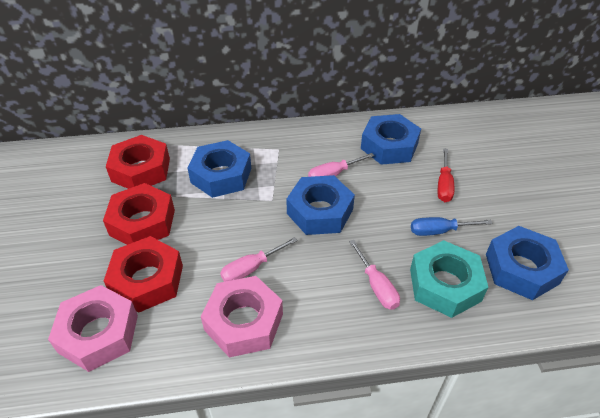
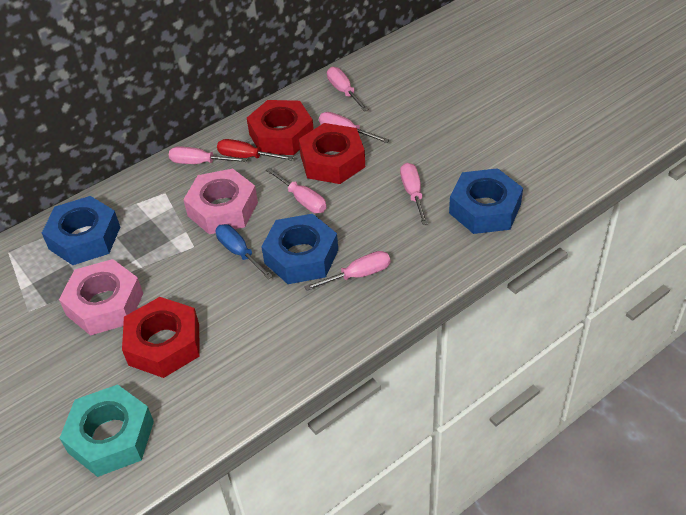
blue nut: [187,140,251,198] [286,175,355,235] [361,114,421,165] [486,226,569,300] = 4 -> [42,196,120,265] [261,214,338,284] [449,168,523,234] = 3
pink screwdriver: [220,237,298,282] [308,153,374,177] [349,240,400,310] = 3 -> [169,146,247,164] [266,168,327,213] [304,251,390,291] [319,112,389,143] [327,67,369,111] [400,163,428,225] = 6

